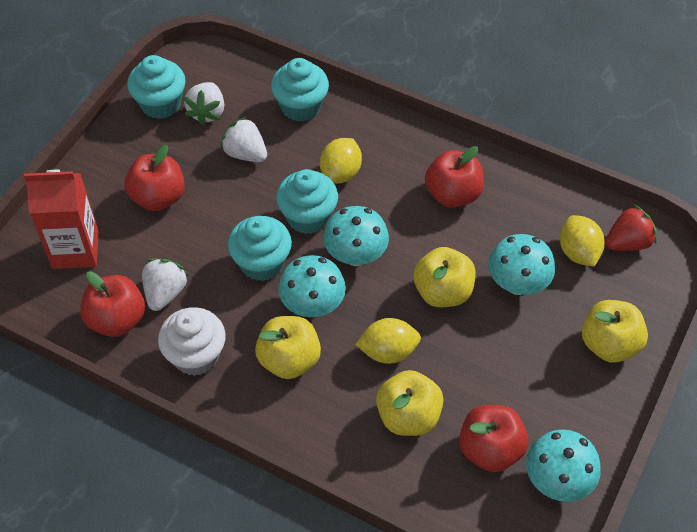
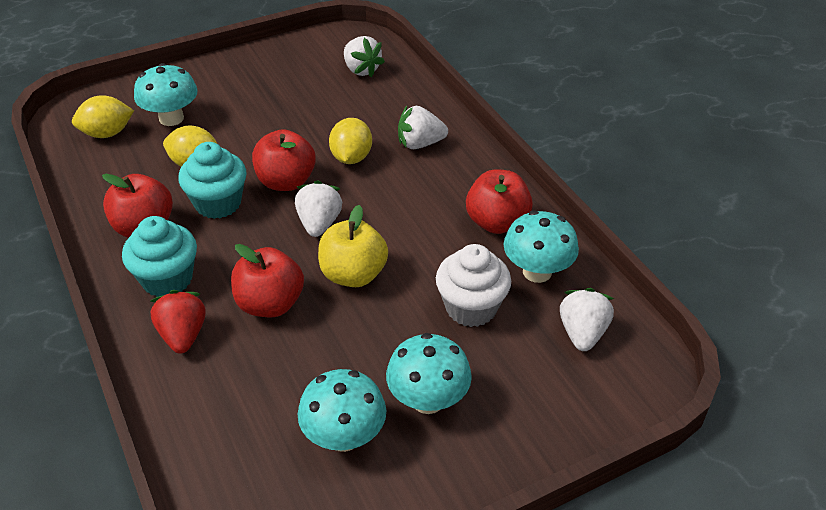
red carton: [24,170,99,269] = 1 -> none = 0
turquoise cupcake: [127,55,186,119] [228,216,292,281] [271,58,329,122] [276,169,338,234] = 4 -> [122,216,197,297] [178,142,246,219] = 2
white strawberry: [142,259,188,311] [184,82,224,126] [220,116,267,162] = 3 -> [295,180,342,237] [344,36,385,77] [398,106,448,149] [560,288,614,351] = 4
yellow apple: [255,316,321,379] [376,370,444,436] [413,247,476,307] [582,300,648,363] = 4 -> [318,205,388,287] = 1

